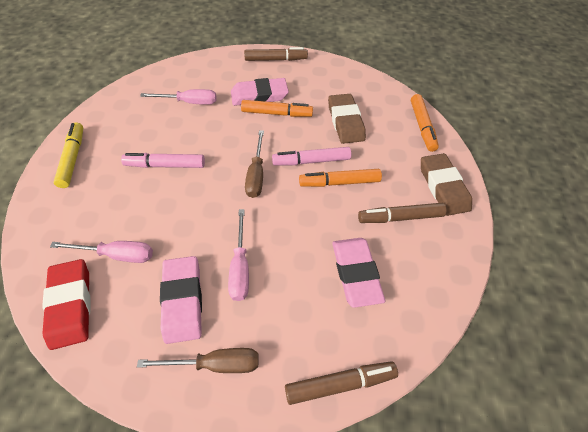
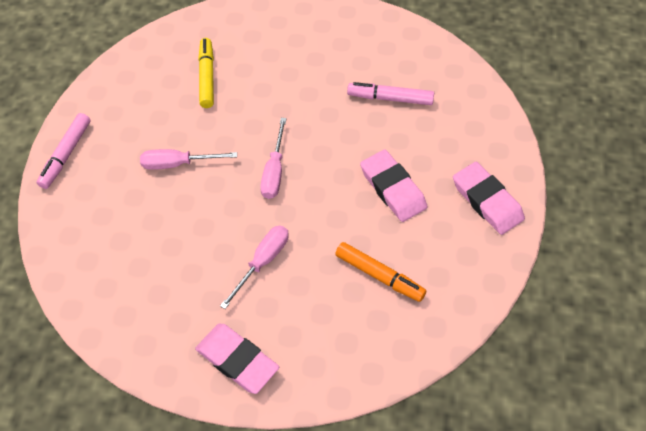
brown eraser: [328,94,366,144] [421,153,472,216] = 2 -> none = 0
brown marker: [244,47,308,61] [285,361,398,405] [358,203,447,223] = 3 -> none = 0
brown screwdriver: [137,348,259,373] [245,130,264,198] = 2 -> none = 0
orange marker: [241,100,313,117] [299,169,382,187] [411,94,439,152] = 3 -> [335,242,426,302] = 1
red eraser: [42,259,91,350] = 1 -> none = 0

